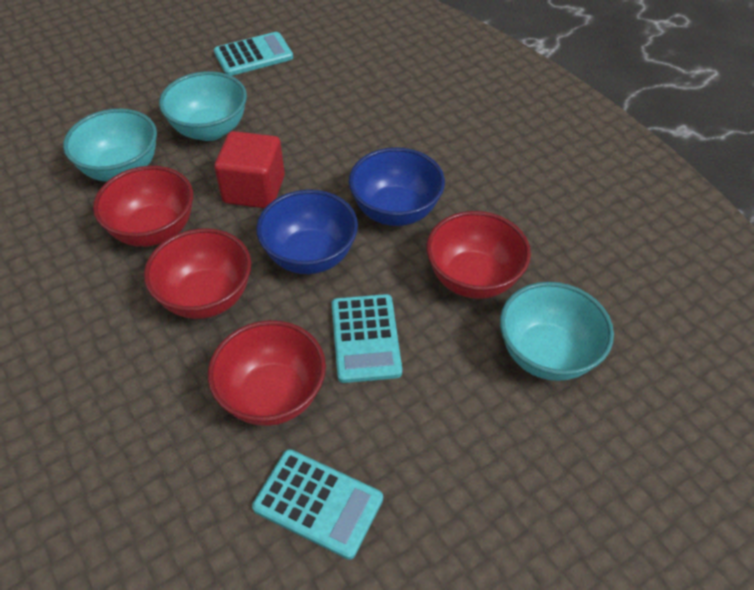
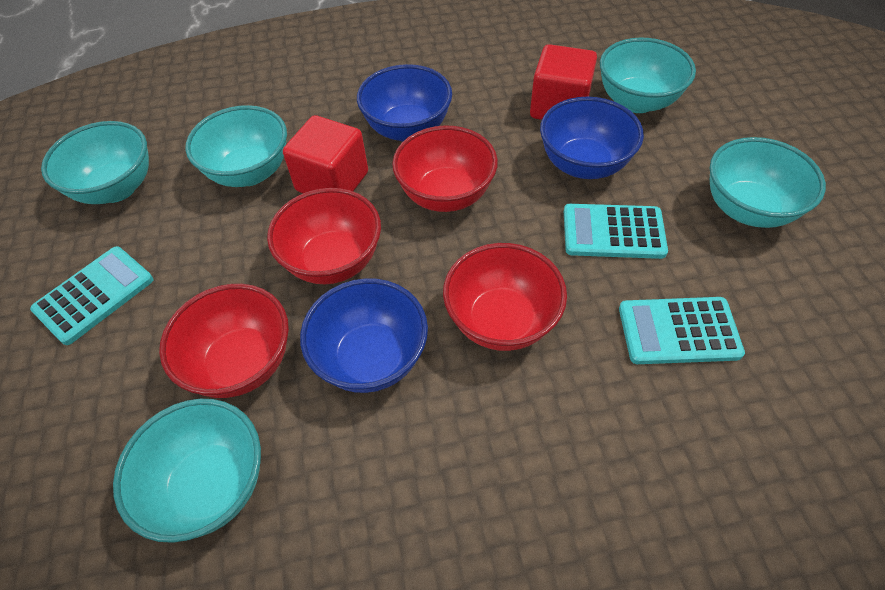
blue bowl: [256,190,358,274] [349,147,445,226] = 2 -> [300,278,428,393] [357,64,452,141] [540,97,644,179] = 3
red cube: [214,131,285,208] = 1 -> [283,115,368,193] [530,44,597,120] = 2
turquoise bowl: [63,109,157,182] [159,71,247,141] [500,282,614,381] = 3 -> [41,121,149,204] [113,399,261,543] [185,105,287,187] [600,37,696,113] [710,137,826,228] = 5

